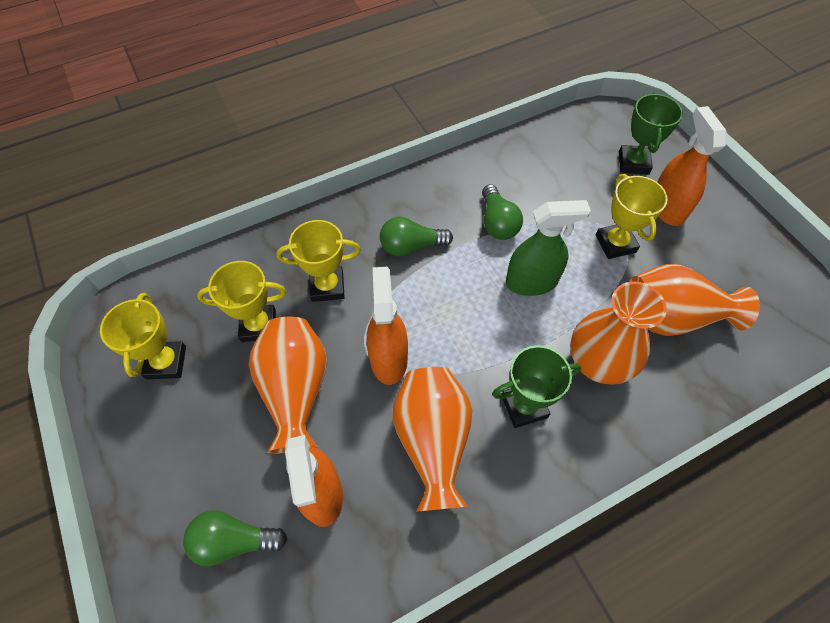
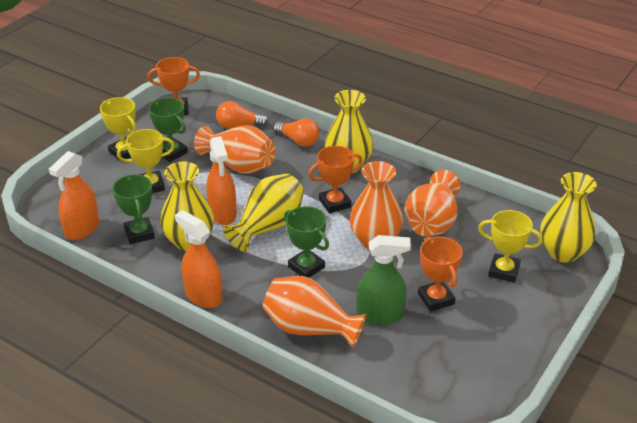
green light bulb: [183,510,287,567] [380,217,453,256] [482,184,523,240] = 3 -> none = 0
green trophy: [492,346,581,428] [619,93,683,175] = 2 -> [112,174,155,244] [149,98,188,162] [284,206,329,278] = 3
orange light bulb: none = 0 -> [216,101,269,129] [274,118,319,147] = 2
orange trophy: none = 0 -> [147,57,200,115] [308,146,362,213] [418,237,463,312] = 3
yellow trophy: [100,293,186,379] [197,261,286,342] [276,220,361,302] [596,174,668,259] = 4 -> [100,97,136,162] [117,129,175,193] [478,210,543,283] = 3
yellow vase: none = 0 -> [160,161,214,251] [223,174,304,252] [325,90,373,173] [540,172,597,263] = 4

